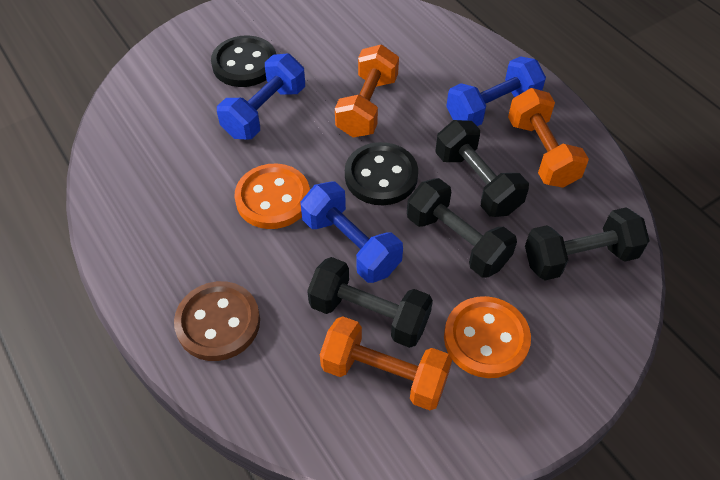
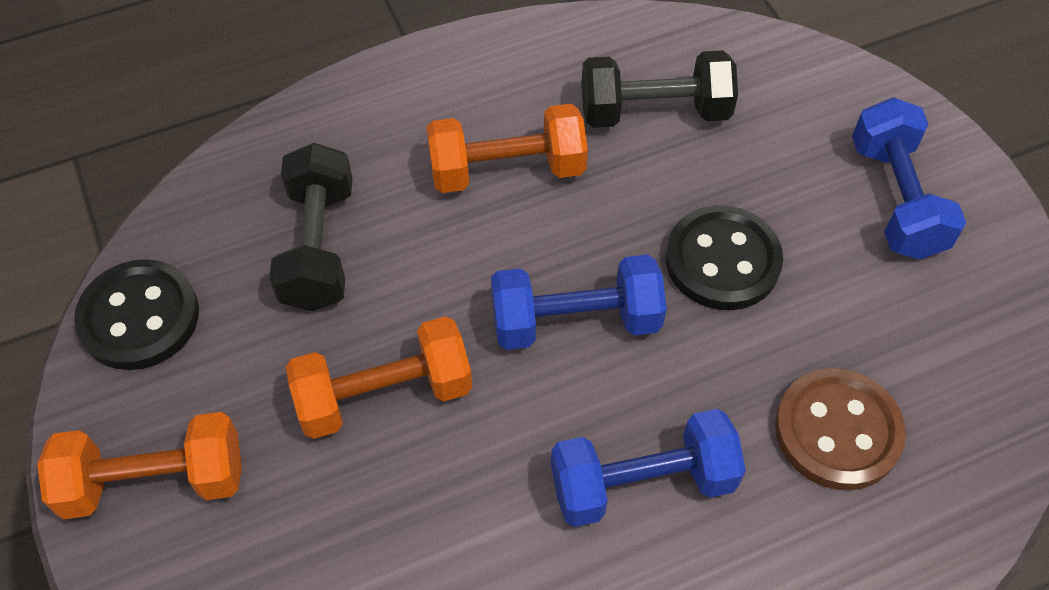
black dumbbell: [307,257,433,348] [407,178,517,278] [435,120,529,217] [525,207,649,280] = 4 -> [269,143,352,311] [581,50,738,128] = 2
orange button: [234,163,310,229] [444,296,531,378] = 2 -> none = 0

